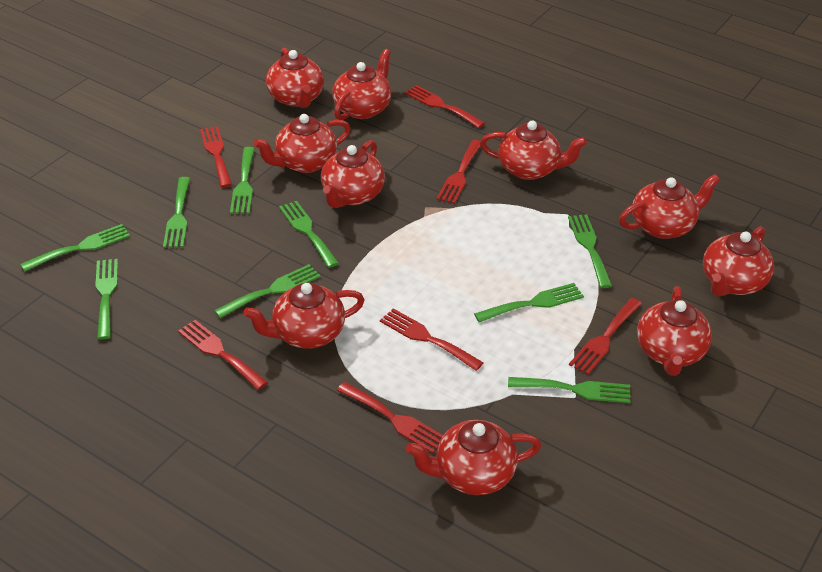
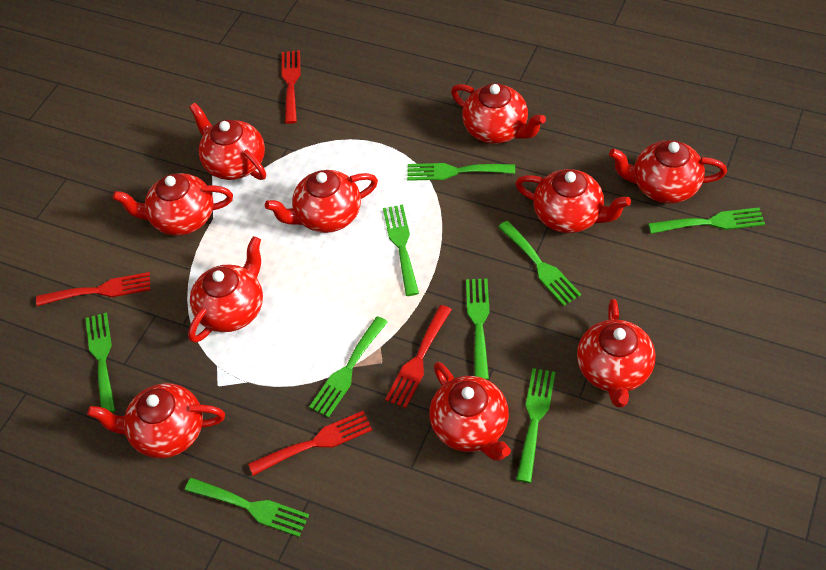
red fork: [178,320,268,390] [200,126,232,188] [337,382,443,454] [380,308,484,371] [405,85,485,128] [436,140,481,204] [569,298,642,375] = 7 -> [36,272,151,306] [248,411,372,476] [281,50,300,124] [385,305,452,408] = 4

